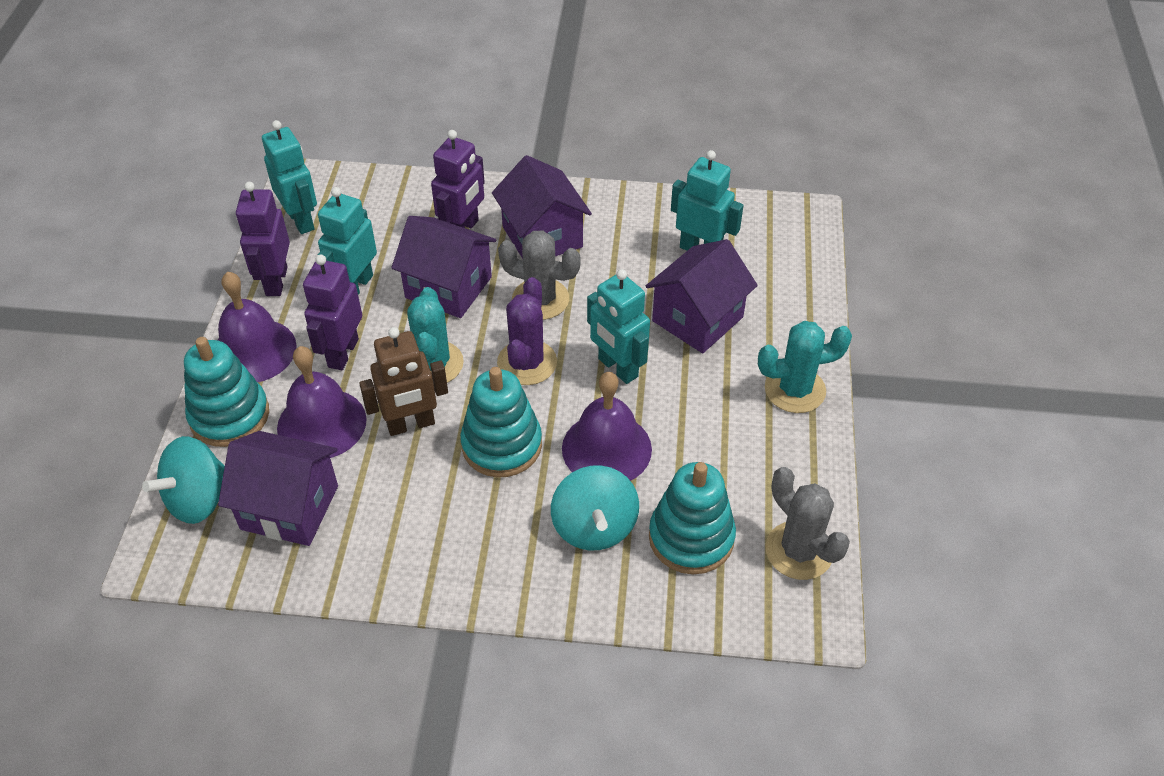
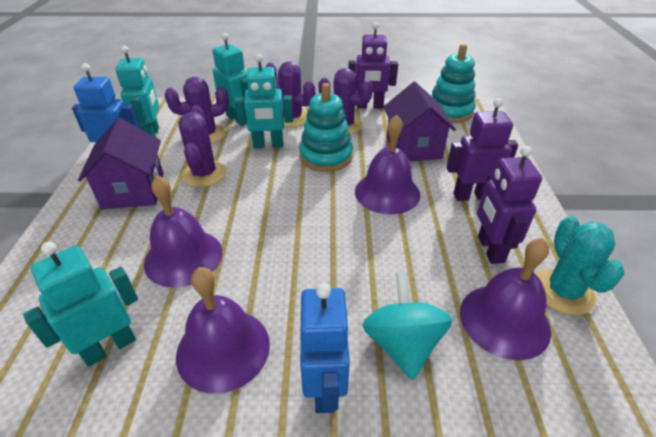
blue robot: none = 0 -> [72,63,140,142] [300,284,350,413] = 2
brown robot: [359,327,448,436] = 1 -> none = 0
grey cactus: [498,230,581,320] [765,467,850,580] = 2 -> none = 0
purple bell: [218,271,297,382] [277,346,367,458] [562,372,652,481] = 3 -> [144,175,222,287] [176,267,270,394] [355,115,420,215] [460,238,551,360] = 4
purple cactus: [497,277,557,385] = 1 -> [165,77,229,144] [178,105,226,187] [266,61,315,127] [319,68,373,134] = 4
purple house: [218,431,338,546] [391,216,496,318] [492,155,592,259] [646,239,758,353] = 4 -> [78,118,163,209] [383,82,456,162] = 2
turquoise cactus: [407,287,464,383] [758,321,852,413] = 2 -> [536,216,624,315] = 1
turquoise spinning top: [142,436,225,524] [551,465,639,551] = 2 -> [362,272,452,380] = 1
turquoise stacking toy: [184,337,269,447] [460,367,542,477] [649,462,736,574] = 3 -> [299,83,353,172] [431,44,476,123] = 2

